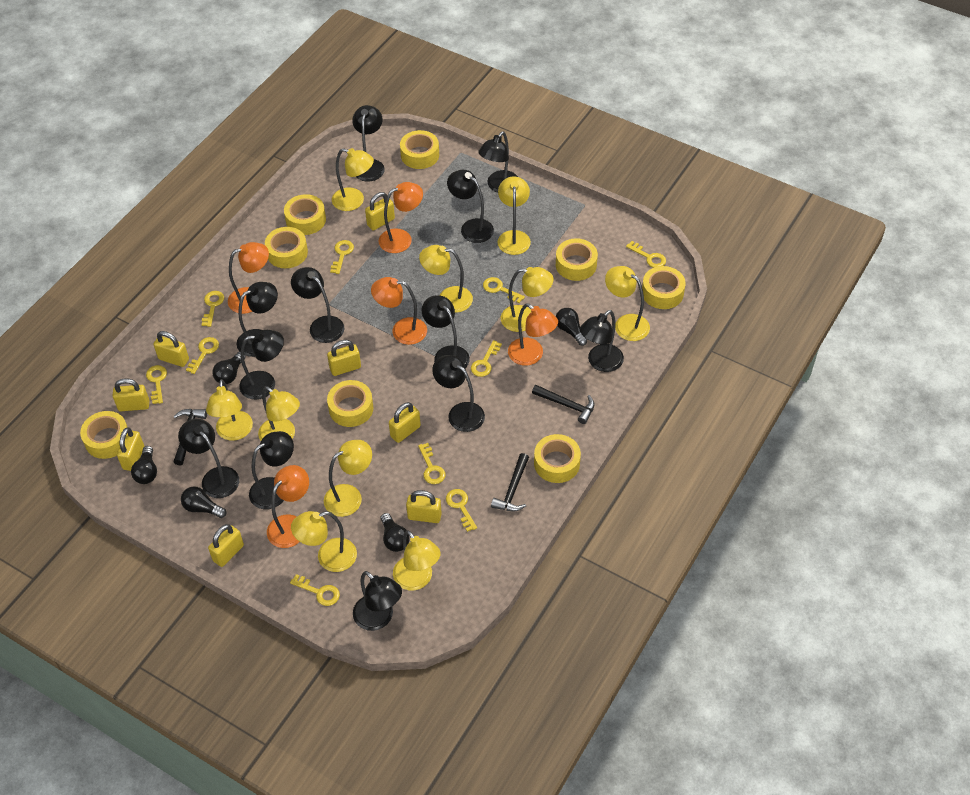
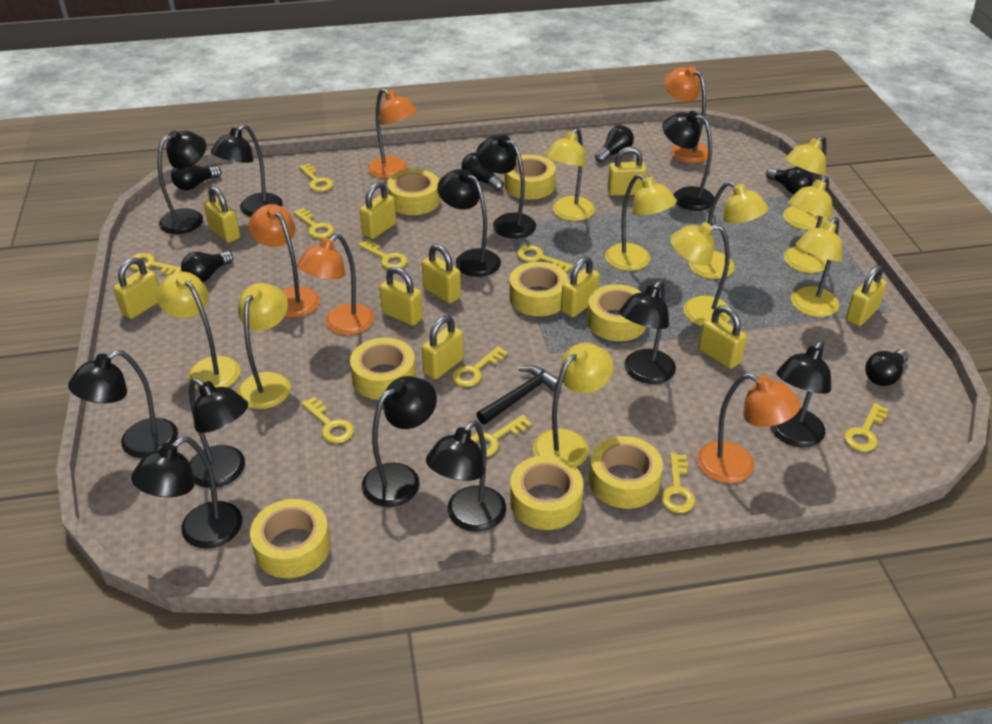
black hammer: [173,409,207,465] [491,453,529,511] [532,385,595,424] = 3 -> [476,365,558,424] = 1
black light bulb: [131,446,157,484] [181,486,226,518] [212,352,246,384] [381,513,410,552] [556,308,587,346] = 5 -> [171,165,222,190] [181,251,233,282] [461,153,504,191] [595,125,634,163] [766,167,813,194] [865,349,909,386] = 6
yellow padlock: [113,378,149,411] [117,427,144,471] [153,331,189,367] [208,524,244,567] [327,340,361,376] [365,192,395,230] [389,402,421,443] [406,490,442,523] = 8 -> [113,258,159,319] [204,186,240,243] [360,182,396,239] [379,267,423,326] [422,244,461,303] [422,315,464,379] [561,257,600,317] [607,147,647,196] [699,306,747,369] [846,265,887,326] = 10

